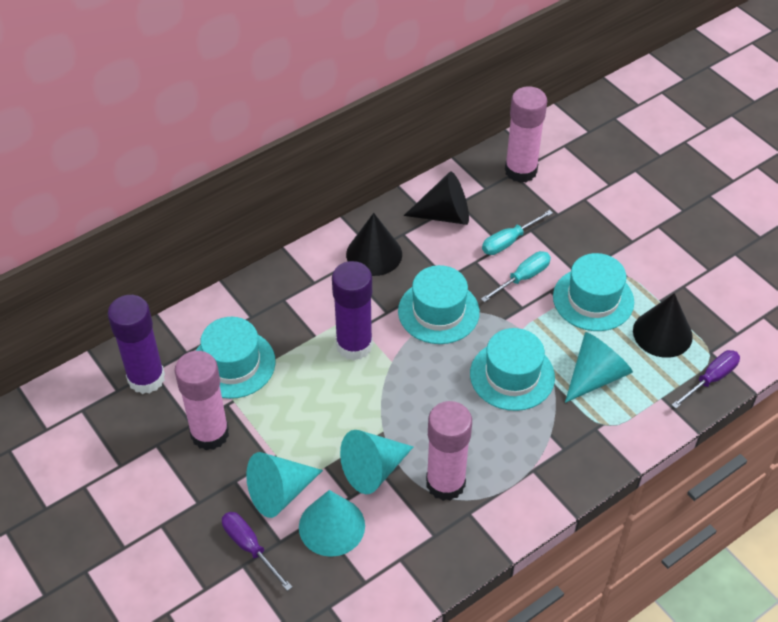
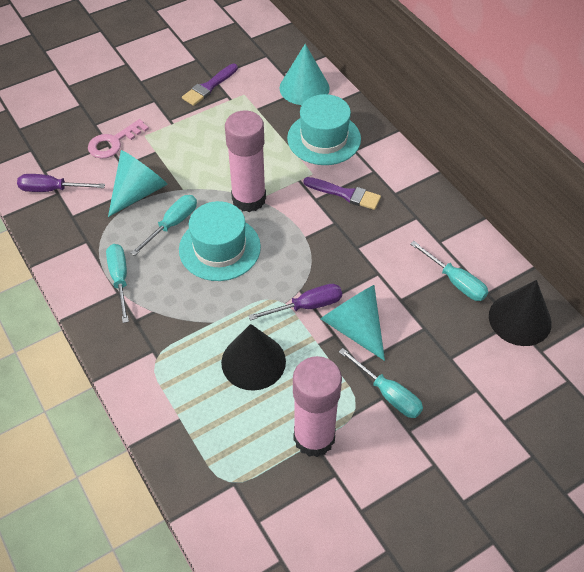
black cone: [346,213,402,276] [404,171,469,225] [633,293,693,358] = 3 -> [221,324,286,391] [489,280,552,346] = 2
pink glue stick: [175,351,229,450] [426,401,472,501] [505,86,547,183] = 3 -> [225,111,266,212] [293,356,342,457] = 2
pink key: none = 0 -> [88,119,149,159] = 1
purple brush: none = 0 -> [182,64,238,106] [303,177,381,210] = 2
purple glue stick: [108,295,165,394] [332,261,373,360] = 2 -> none = 0
turquoise cone: [246,452,323,518] [299,490,365,557] [340,430,414,494] [565,332,633,403] = 4 -> [108,150,168,217] [279,44,330,105] [321,285,385,361] = 3
turquoise hat: [196,317,276,399] [398,265,480,344] [470,328,555,411] [553,253,634,331] = 4 -> [179,201,261,281] [287,94,361,165] = 2
turquoise screwdriver: [481,251,551,302] [482,210,553,255] = 2 -> [106,244,129,323] [131,195,197,256] [339,348,423,418] [410,241,488,301] = 4

